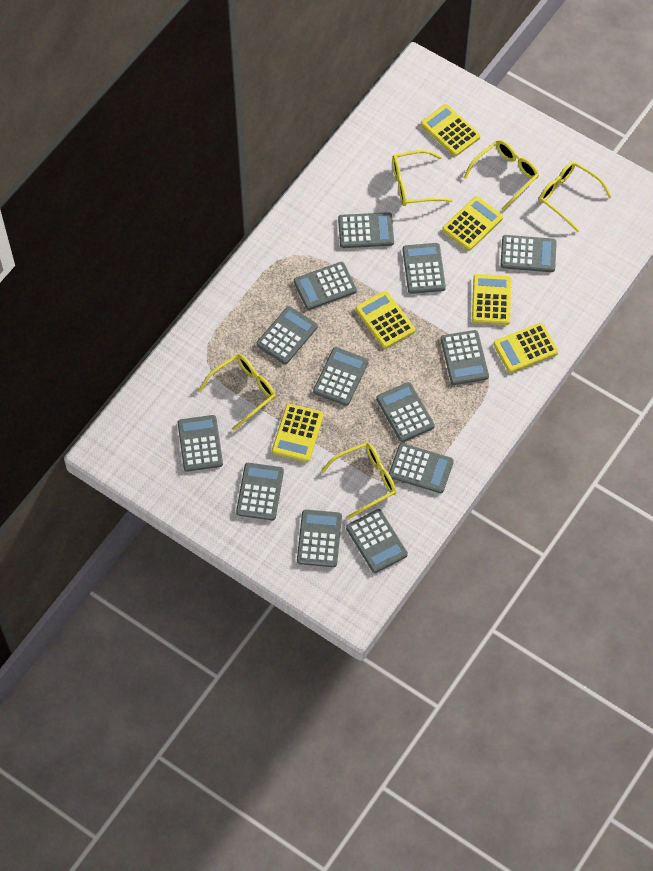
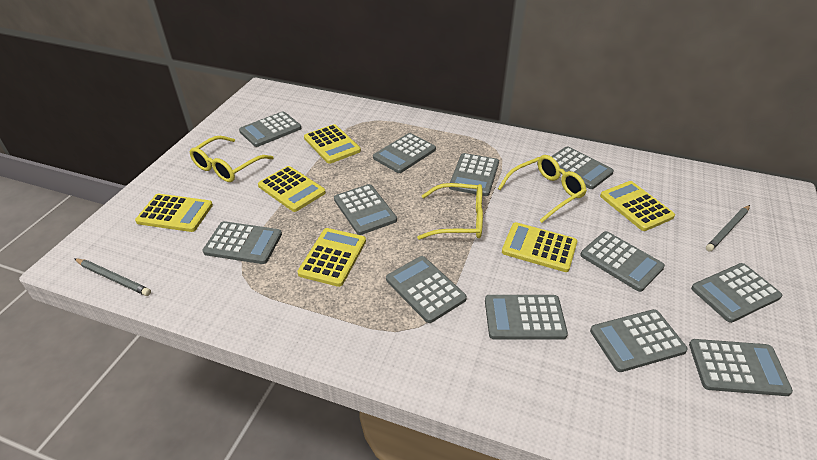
grey calculator: [178,415,223,472] [236,463,284,520] [256,306,318,364] [294,262,357,310] [297,510,342,567] [313,347,369,406] [338,212,394,248] [346,509,408,573] [376,382,435,442] [389,443,454,493] [403,243,446,294] [441,330,489,385] [500,235,557,272] = 13 -> [203,221,282,264] [239,111,301,147] [334,184,397,235] [373,133,436,173] [386,256,467,323] [449,153,499,196] [485,295,568,340] [551,147,614,189] [580,231,665,292] [590,309,688,372] [689,339,793,396] [691,263,782,323] = 12
grey pencil: none = 0 -> [74,258,151,296] [706,205,750,252] = 2
yellow glasses: [198,354,276,431] [320,442,396,519] [392,150,453,206] [463,140,539,211] [539,161,612,232] = 5 -> [190,136,274,182] [417,183,483,240] [498,155,587,223] = 3

